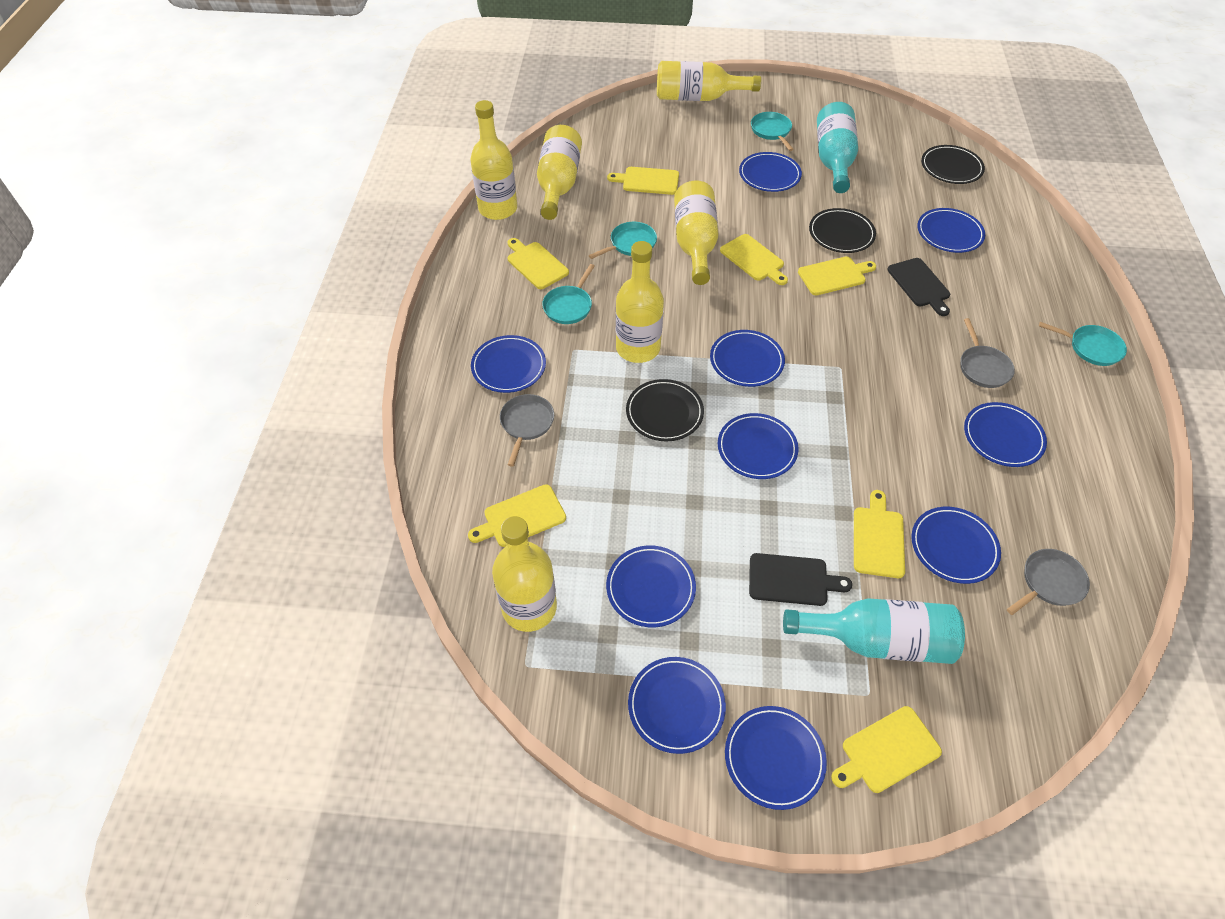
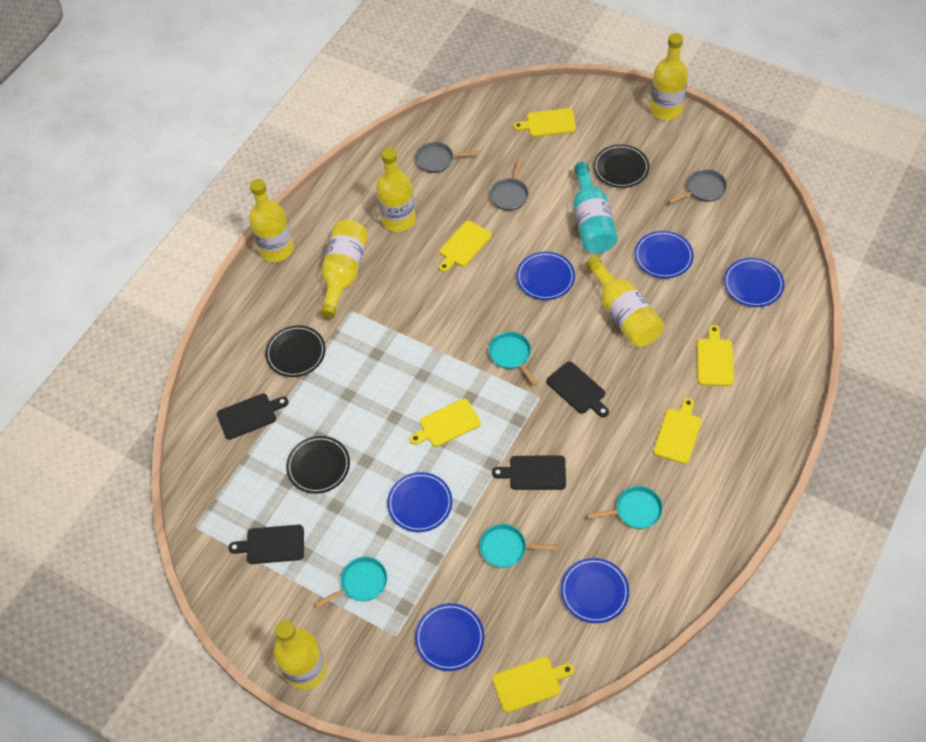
black cutting board: [749,553,852,606] [887,258,950,316] = 2 -> [217,393,289,440] [228,525,304,564] [492,455,566,490] [546,361,609,417] = 4
blue plate: [471,335,546,393] [606,545,696,627] [628,657,726,754] [710,330,785,387] [718,413,799,479] [725,706,827,810] [739,152,802,192] [911,507,1001,584] [917,208,985,253] [964,402,1047,467] = 10 -> [387,472,452,532] [415,603,484,671] [516,252,575,300] [561,558,629,623] [634,231,694,278] [724,258,784,307] = 6
turquoise bottle: [783,598,965,664] [817,102,858,193] = 2 -> [573,162,618,253] = 1
yellow cutting board: [468,484,566,547] [507,238,569,289] [607,167,679,195] [720,234,788,285] [798,256,876,295] [831,706,942,793] [854,490,905,578] = 7 -> [410,398,481,447] [439,221,492,272] [492,657,574,713] [513,108,576,137] [653,398,702,464] [697,325,734,386] = 6

